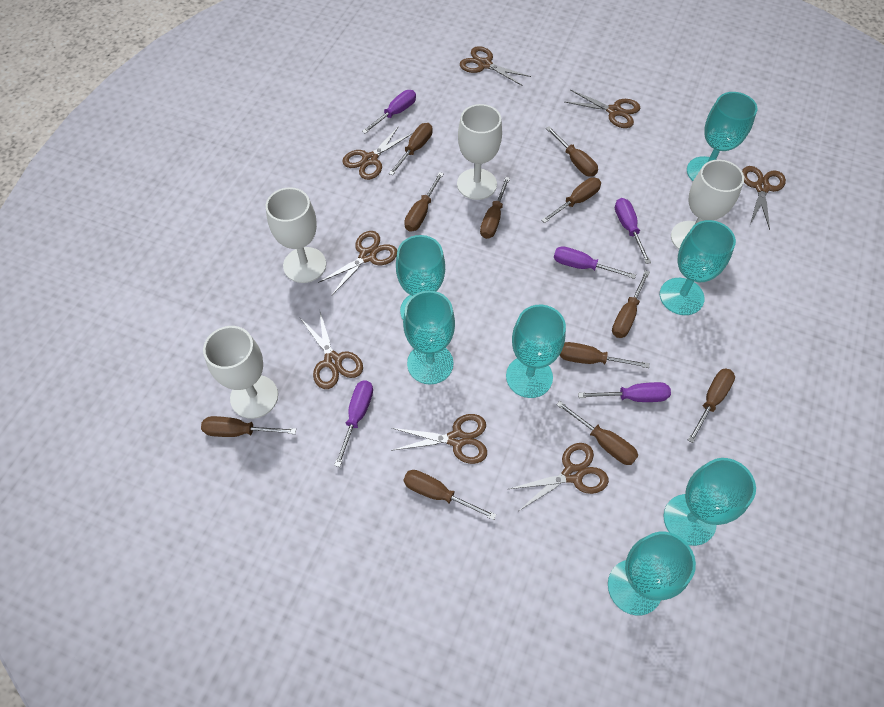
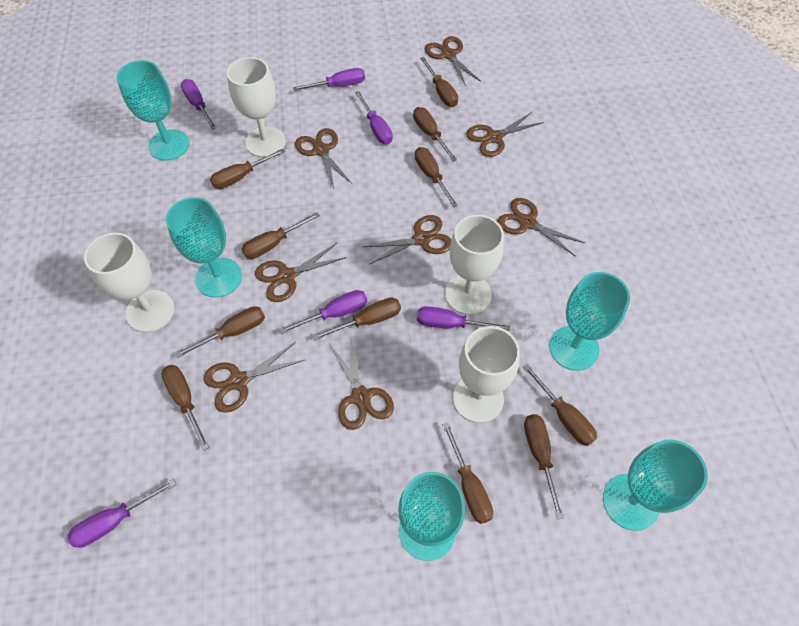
purple screwdriver: [334,381,373,467] [362,90,416,134] [554,246,636,279] [578,382,671,402] [615,198,651,264] = 5 -> [68,479,176,548] [181,79,216,129] [279,290,367,334] [293,68,365,91] [355,91,393,144] [417,306,510,331] = 6
turquoise goblet: [396,235,445,319] [403,291,455,385] [506,305,566,398] [608,532,696,615] [660,220,736,315] [664,458,756,546] [687,92,757,181] = 7 -> [117,60,190,160] [166,197,242,298] [398,472,465,561] [549,272,630,371] [603,440,708,531] = 5

